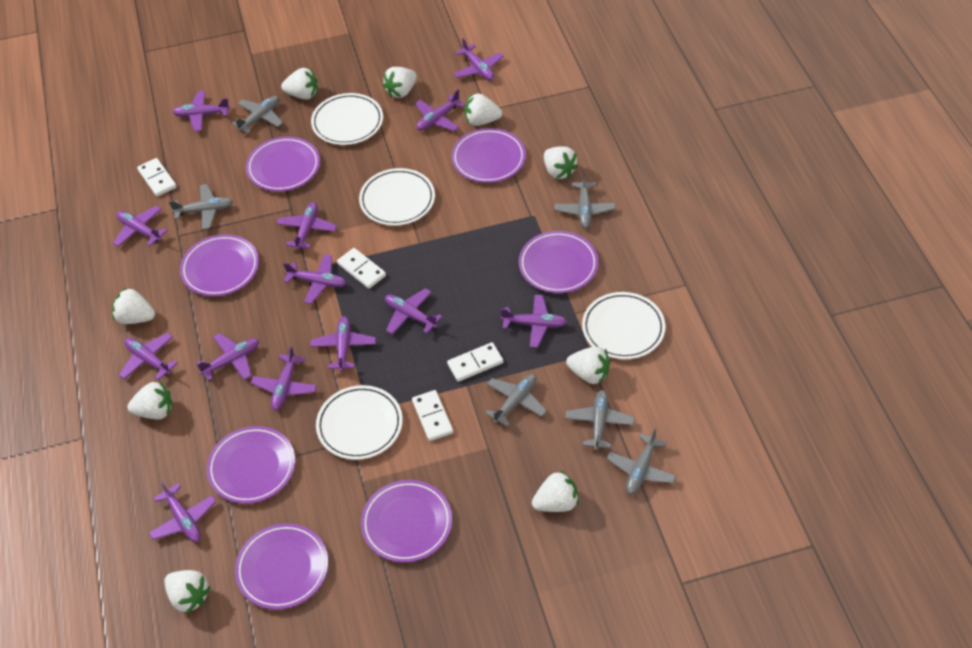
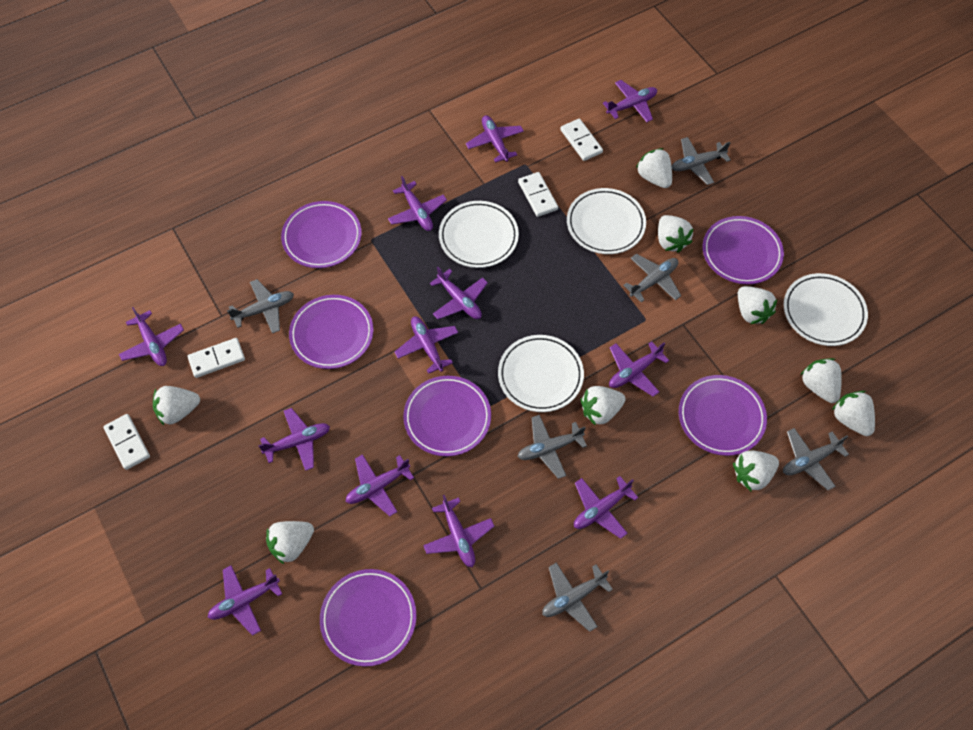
purple plane: [113,206,167,247] [119,333,178,380] [149,481,216,542] [173,91,230,131] [196,333,259,380] [251,346,317,410] [276,202,337,250] [283,254,346,304] [310,316,376,372] [385,288,442,334] [415,89,465,131] [454,38,504,81] [501,295,567,348] = 13 -> [119,307,184,366] [208,565,282,636] [258,408,330,471] [346,454,414,516] [388,176,447,231] [395,316,458,374] [423,495,494,567] [430,267,488,319] [466,115,524,163] [574,476,638,539] [603,80,657,122] [609,341,669,397] = 12
purple plate: [180,234,259,296] [207,426,295,504] [235,523,328,610] [246,137,320,192] [361,480,452,563] [451,128,526,183] [519,231,598,293] = 7 -> [281,201,362,268] [289,295,374,369] [320,569,416,667] [403,376,491,456] [679,375,767,456] [703,216,784,284] = 6

